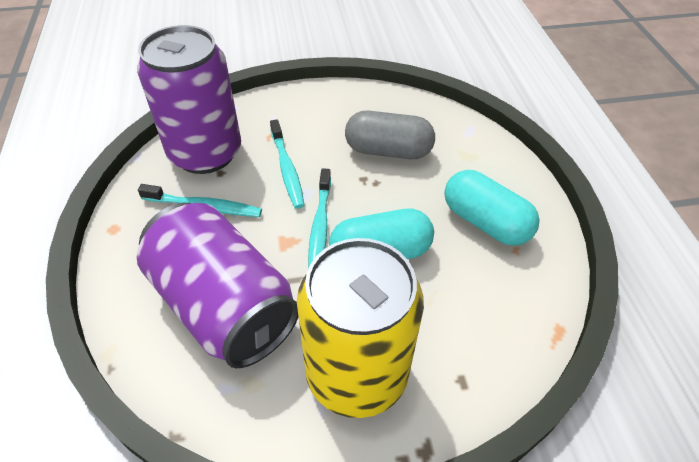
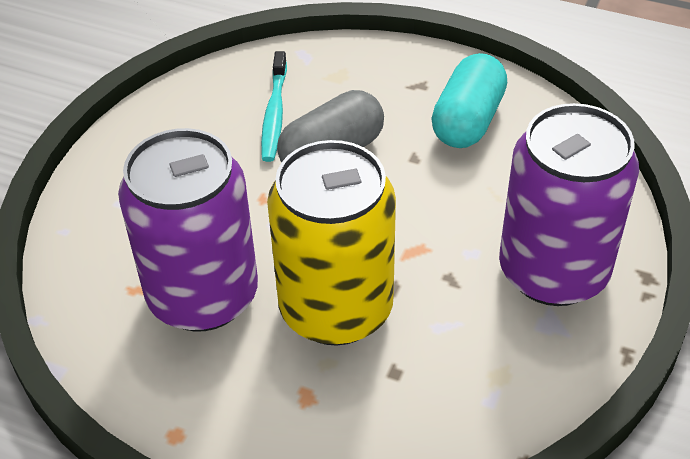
turquoise capsule: [329,209,434,259] [444,170,539,246] = 2 -> [431,53,507,148] = 1
turquoise toothbrush: [138,184,262,217] [270,119,304,209] [308,169,331,269] = 3 -> [261,51,287,162] = 1

